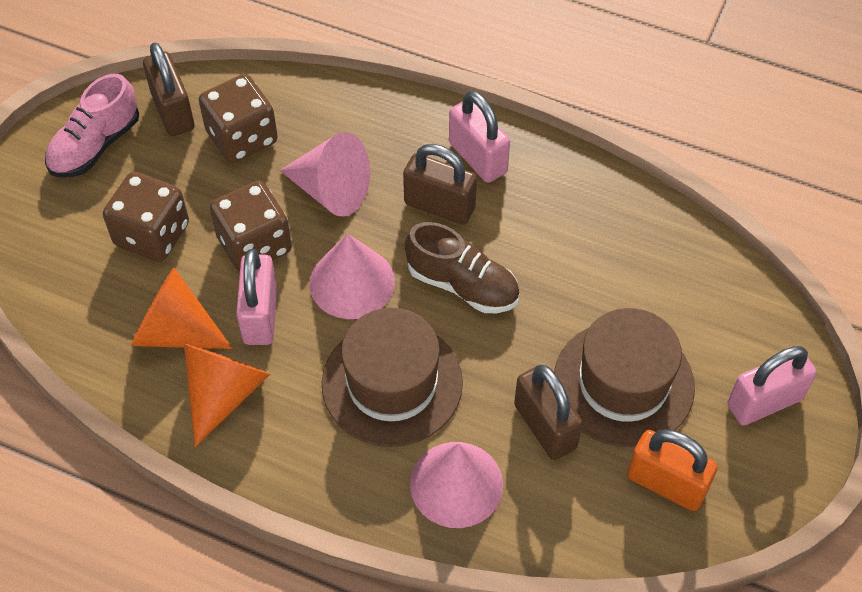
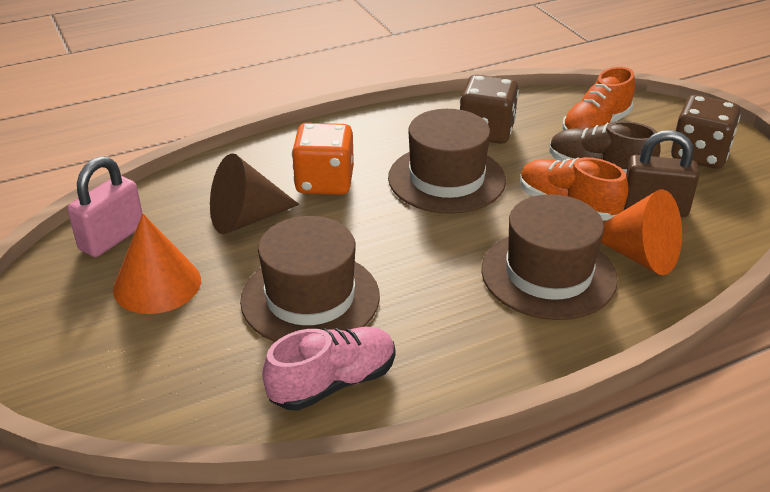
brown cone: none = 0 -> [210,153,300,234] = 1
brown dice: [103,172,189,262] [199,74,278,163] [210,181,292,272] = 3 -> [460,75,519,144] [671,95,741,169] = 2
brown hat: [322,308,463,447] [554,308,695,447] = 2 -> [240,216,380,342] [388,109,506,214] [481,194,618,320] = 3
brown padlock: [143,43,195,136] [403,144,477,225] [514,365,583,460] = 3 -> [624,130,699,217] = 1
orange dice: none = 0 -> [292,123,354,195] = 1
orange padlock: [627,429,718,511] = 1 -> none = 0
orange shoe: none = 0 -> [520,157,628,221] [562,67,635,130] = 2
pink cone: [280,132,370,217] [309,233,395,319] [410,442,503,528] = 3 -> none = 0
pink padlock: [236,249,277,345] [449,91,510,183] [728,346,817,425] = 3 -> [67,156,143,257] = 1

